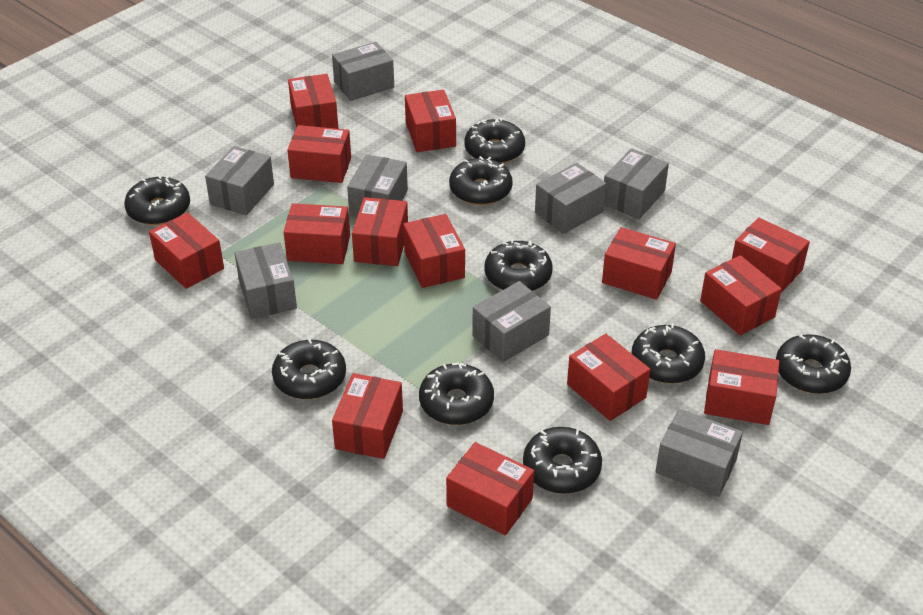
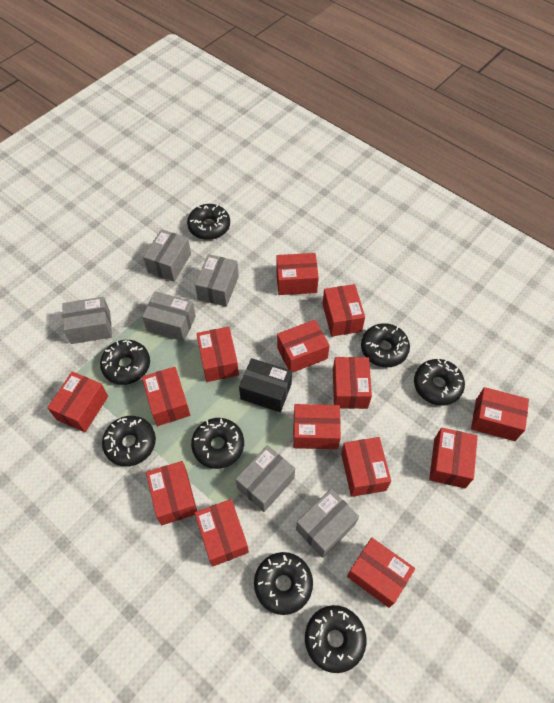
black box: none = 0 -> [239,358,292,412] = 1
black donut: [124,175,190,225] [272,338,346,399] [419,362,494,425] [449,156,513,205] [464,118,525,164] [484,239,552,291] [523,427,602,494] [632,323,705,384] [776,334,851,394] = 9 -> [100,340,150,385] [102,416,156,467] [187,204,230,240] [191,418,244,469] [254,552,313,615] [305,605,367,673] [361,323,410,367] [414,359,465,406] = 8
grey box: [205,146,274,215] [235,243,297,319] [332,42,394,101] [347,154,408,216] [472,281,551,362] [535,163,607,234] [604,148,669,219] [655,409,743,497] = 8 -> [62,297,112,344] [142,291,196,341] [143,229,191,282] [195,254,239,307] [236,445,295,512] [296,489,359,558] = 6

